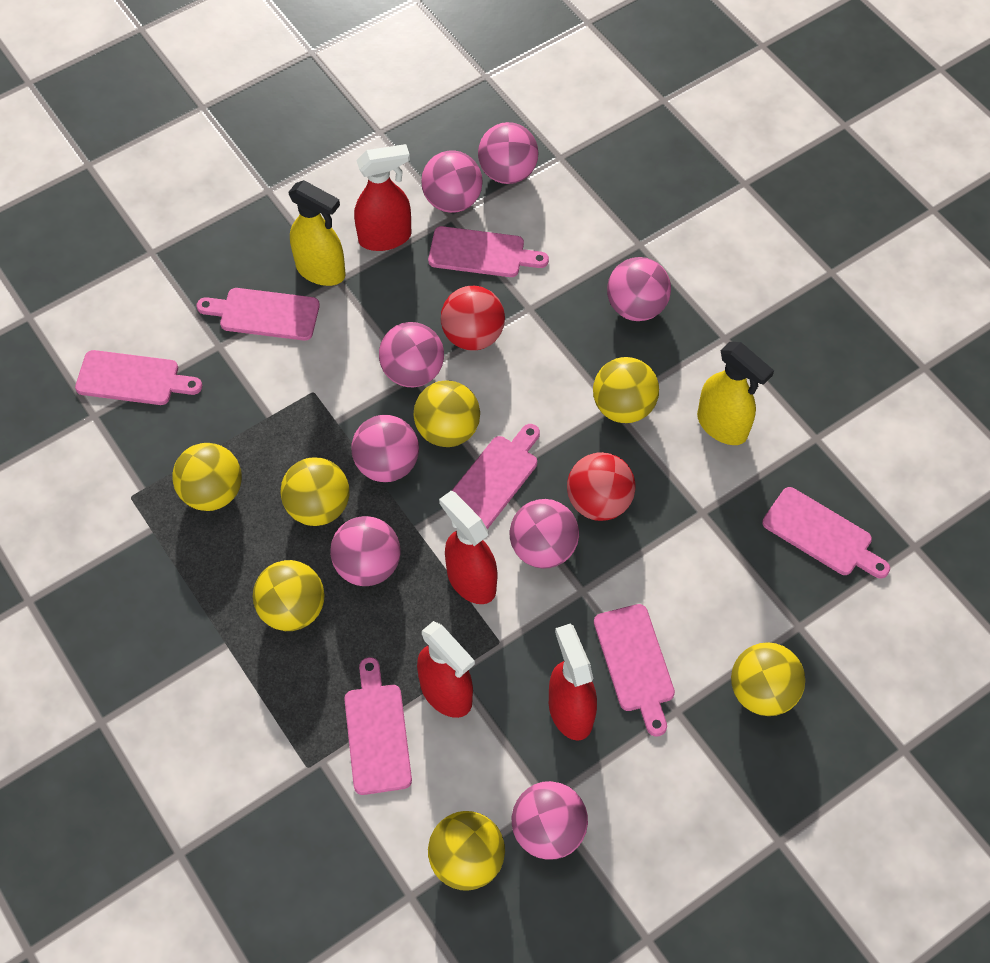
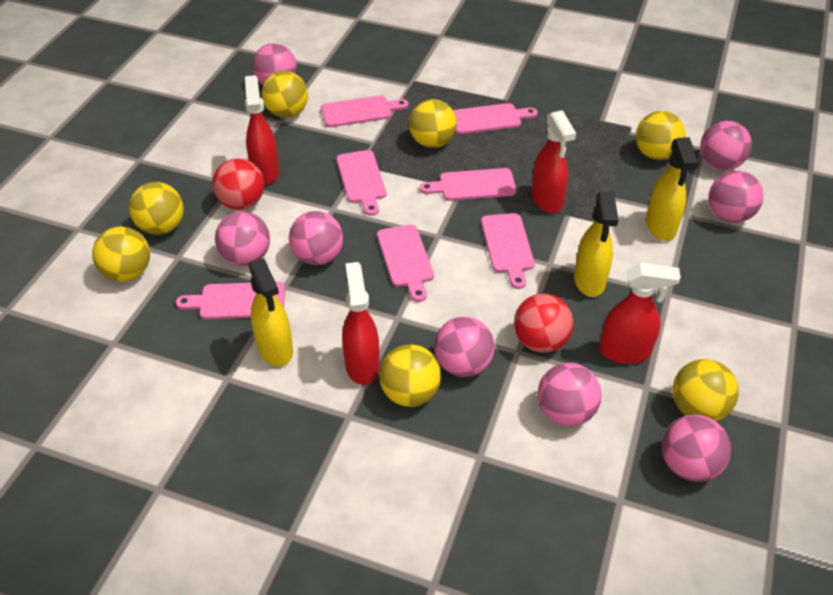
yellow spray bottle: [288,180,346,286] [697,342,774,445] = 2 -> [248,258,293,366] [574,191,618,297] [646,137,699,241] = 3

